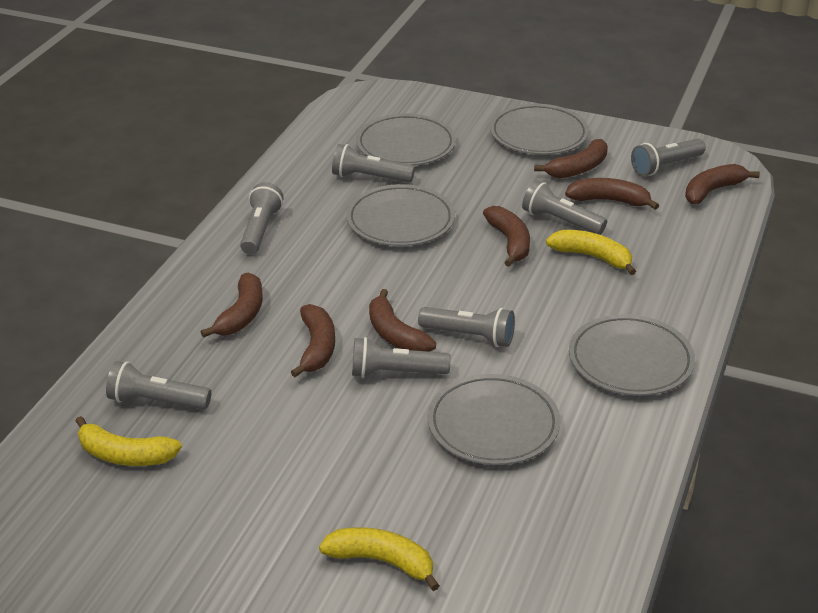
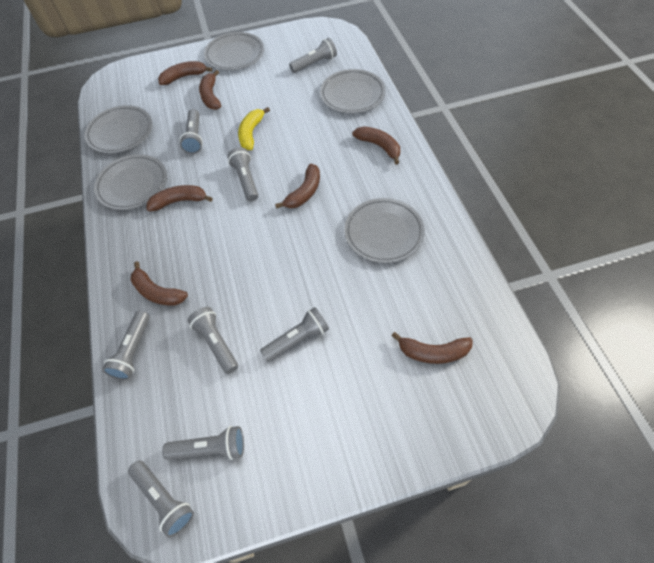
grey flashlight: [106,361,211,409] [240,182,284,254] [332,144,415,182] [352,337,451,378] [418,307,515,347] [522,180,607,235] [631,139,706,176] = 7 -> [102,311,150,380] [128,460,194,538] [162,426,244,460] [179,109,203,154] [188,307,238,374] [227,147,258,202] [260,307,329,362] [289,38,337,73] = 8
yellow banana: [76,416,182,466] [319,527,440,591] [546,230,636,275] = 3 -> [238,107,270,150] = 1

